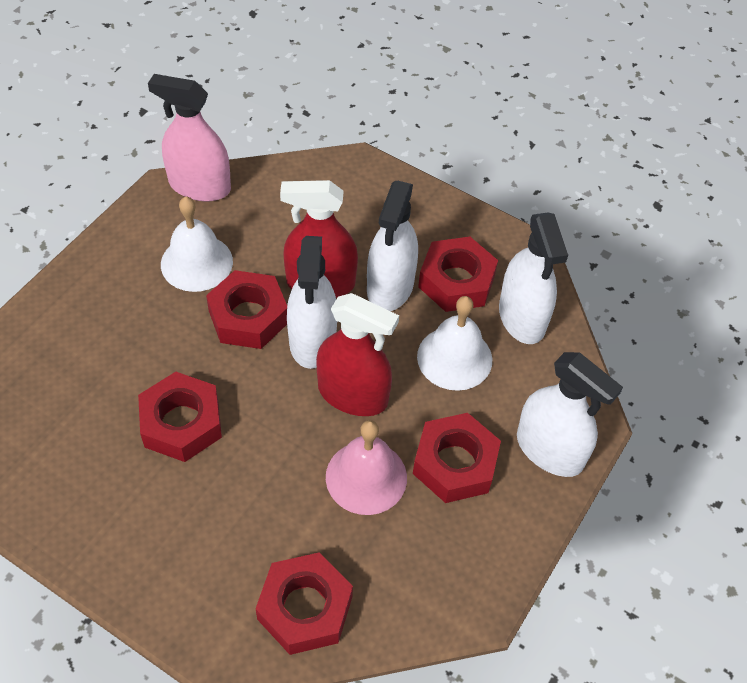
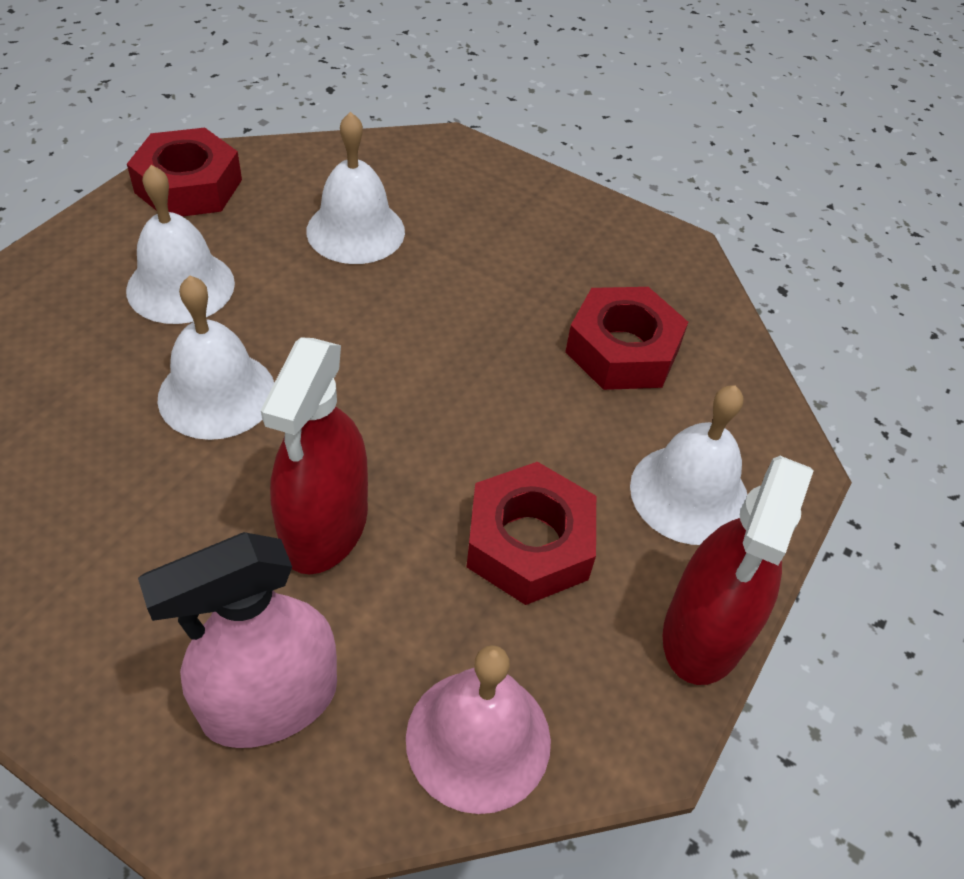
red nut: [138,372,222,462] [206,270,287,349] [256,552,353,655] [413,413,501,503] [418,237,498,312] = 5 -> [127,128,242,217] [467,462,596,605] [565,287,688,390] = 3
white bell: [161,197,233,292] [417,296,492,391] = 2 -> [126,165,235,324] [157,276,274,440] [306,112,405,264] [630,385,747,545] = 4
white spray bottle: [287,236,337,369] [367,181,418,311] [499,212,568,344] [517,352,623,477] = 4 -> none = 0

